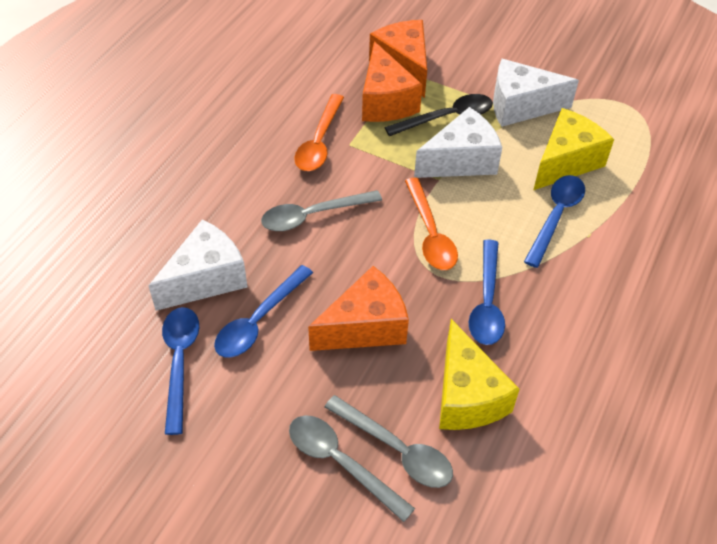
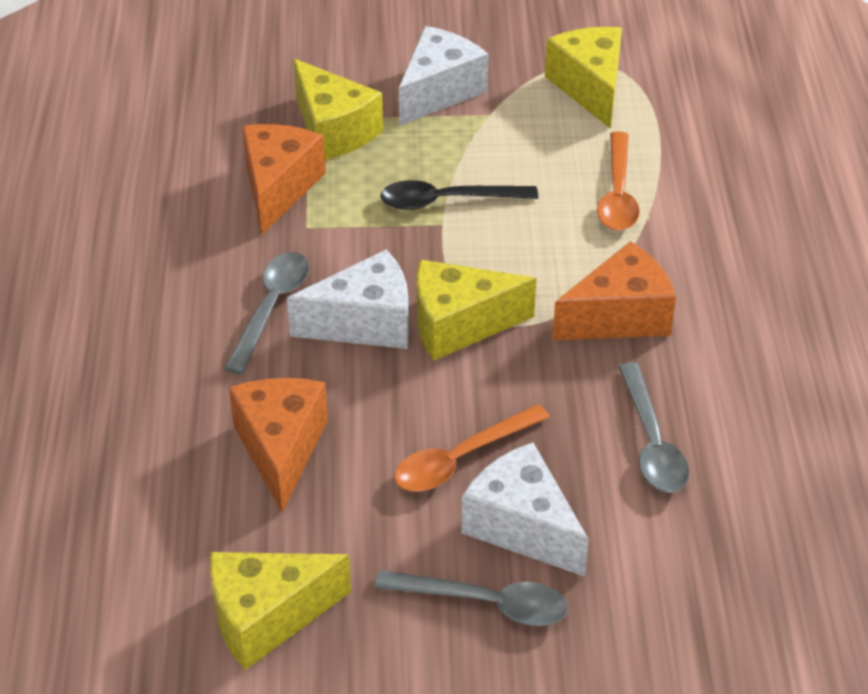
blue spoon: [162,307,199,435] [214,265,313,358] [469,240,505,345] [524,175,585,268] = 4 -> none = 0
yellow cheese: [439,319,519,430] [534,108,614,190] = 2 -> [210,552,351,670] [293,59,383,160] [417,260,536,361] [545,27,622,129] = 4

